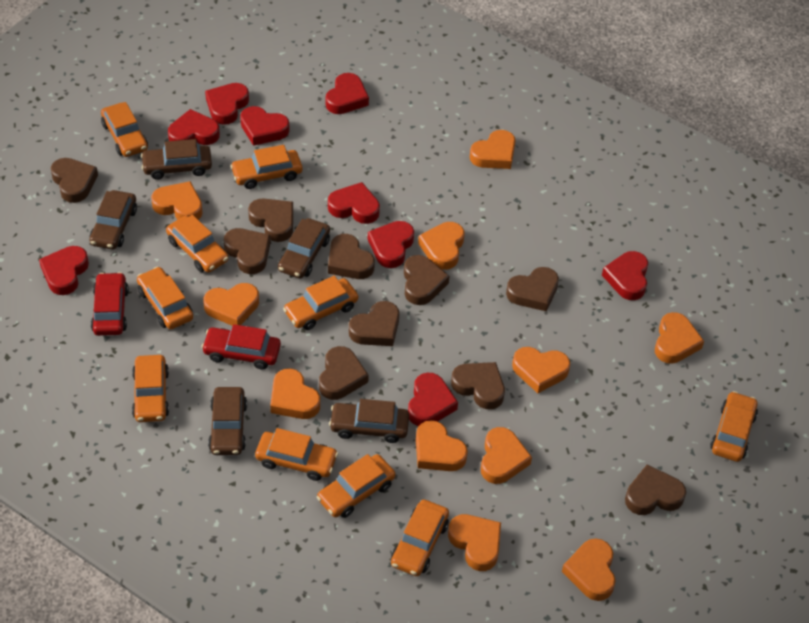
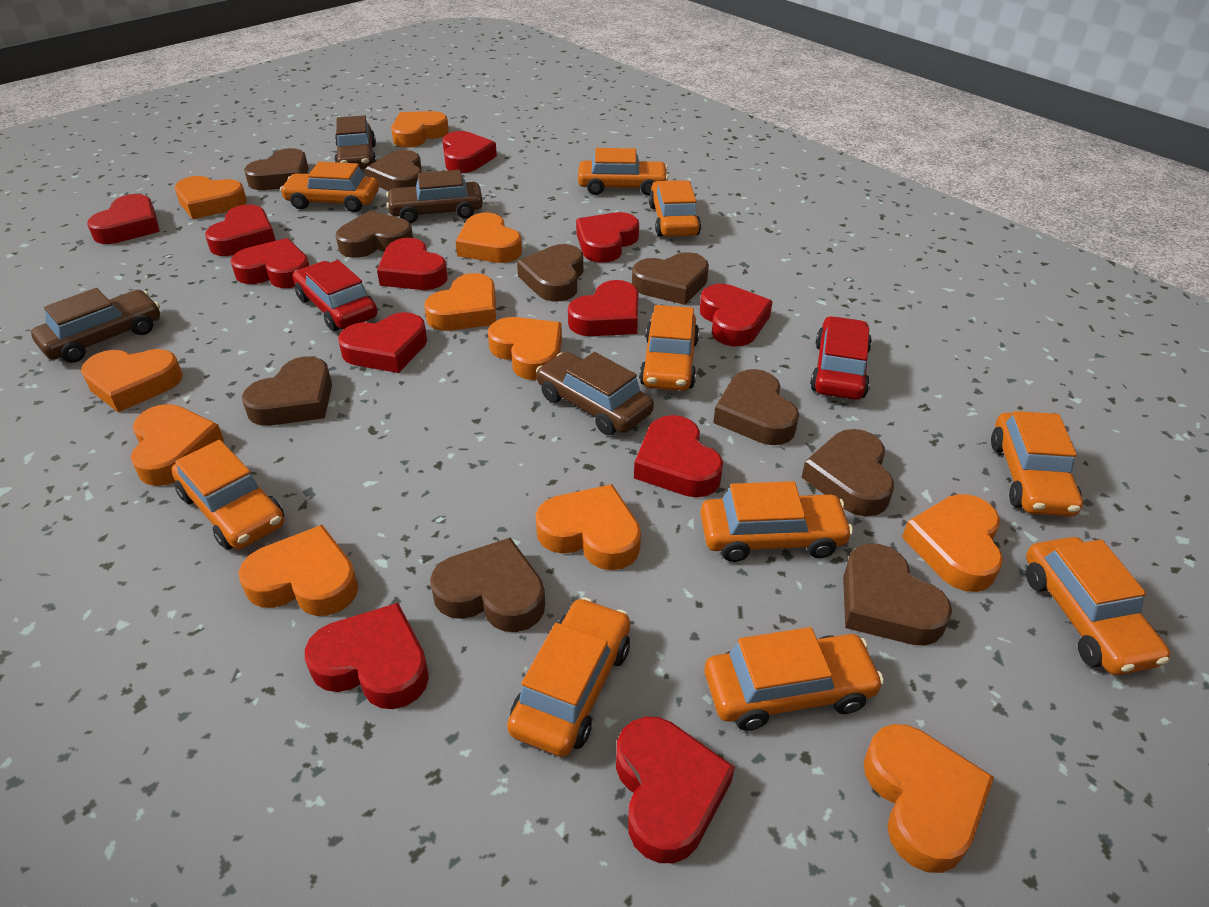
brown car: [89,190,137,250] [141,139,212,180] [208,387,247,455] [278,218,330,279] [329,399,409,443] = 5 -> [31,288,160,363] [334,115,377,169] [386,170,483,223] [536,352,654,435] = 4
red heart: [39,246,89,295] [168,109,220,145] [205,83,249,125] [240,106,290,146] [325,73,369,114] [328,182,380,224] [368,221,414,268] [408,373,458,426] [602,251,648,300] = 9 -> [87,194,160,244] [205,204,276,256] [231,238,309,288] [305,603,429,709] [338,312,427,373] [377,238,448,290] [442,131,497,173] [568,280,639,336] [576,212,639,263] [616,717,735,863] [634,415,723,497] [700,284,773,346] = 12

